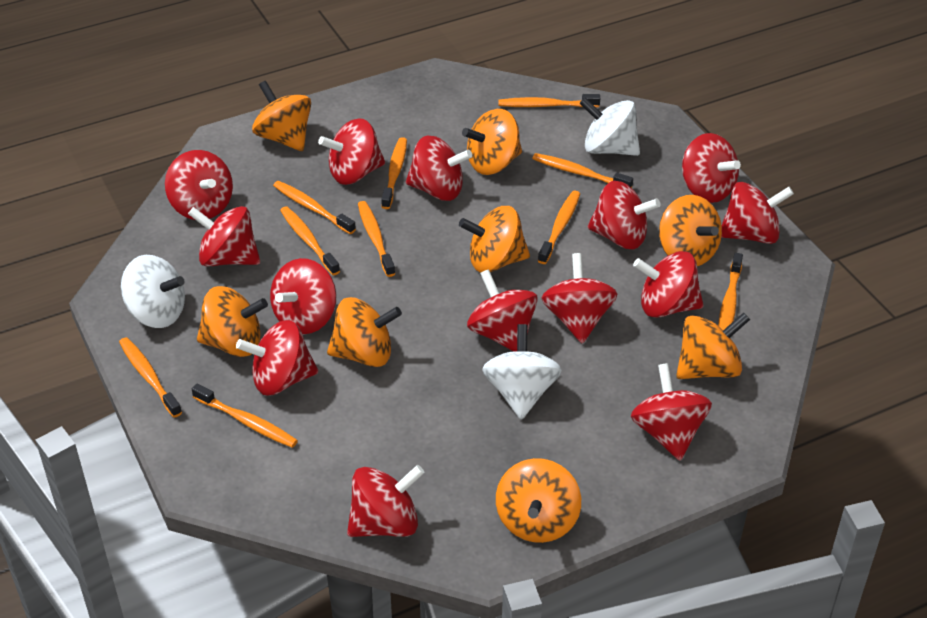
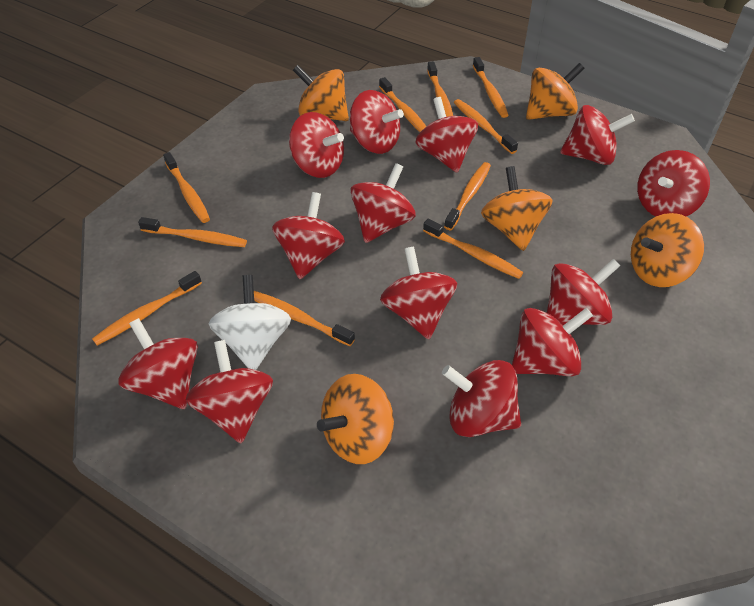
orange spinning top: [197,286,268,357] [252,81,311,151] [327,297,402,367] [459,206,530,272] [462,109,522,175] [496,458,581,543] [659,195,722,266] [676,312,750,379] = 8 -> [293,65,349,121] [317,374,394,464] [481,166,553,251] [526,63,584,120] [631,213,704,287] = 5
red spinning top: [165,150,233,220] [188,206,260,266] [236,320,318,396] [270,258,336,334] [318,118,385,185] [347,465,424,537] [406,135,472,201] [467,269,538,352] [542,253,617,343] [588,181,661,249] [631,363,712,460] [633,251,703,318] [682,133,741,203] [721,182,794,244] = 14 -> [118,318,198,409] [186,340,273,443] [272,192,345,279] [289,112,344,178] [350,90,404,154] [350,163,416,243] [380,247,457,339] [415,97,478,173] [442,360,521,437] [512,308,593,376] [547,259,620,325] [560,105,635,165] [637,150,710,216] = 13
white spinning top: [121,255,185,328] [482,324,562,420] [579,98,640,156] = 3 -> [209,275,291,370] = 1

